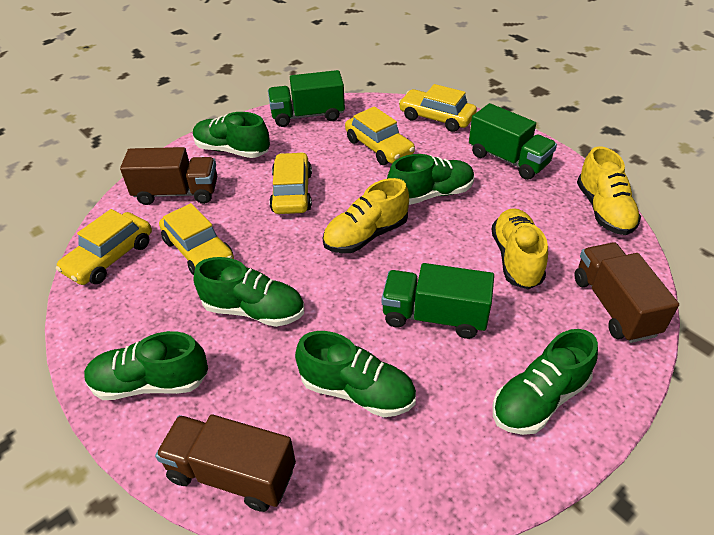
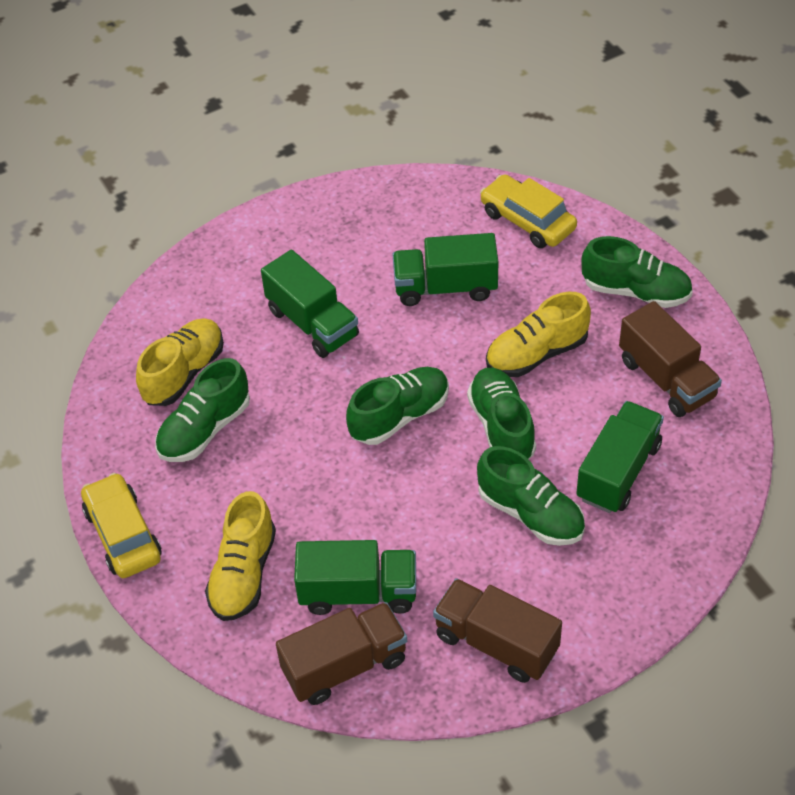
green shoe: [84,331,208,400] [193,112,270,158] [193,257,304,327] [295,331,416,417] [387,154,475,205] [493,329,598,435] = 6 -> [155,358,250,462] [346,367,449,445] [467,368,536,459] [477,446,585,546] [582,236,693,308] = 5
green truck: [268,70,345,127] [382,263,494,339] [469,103,557,180] = 3 -> [261,250,359,358] [294,540,416,615] [393,233,498,306] [576,401,664,513] = 4
yellow car: [56,209,152,285] [159,203,234,275] [269,152,312,214] [345,106,415,165] [399,84,477,132] = 5 -> [81,473,162,578] [480,174,577,248] = 2

